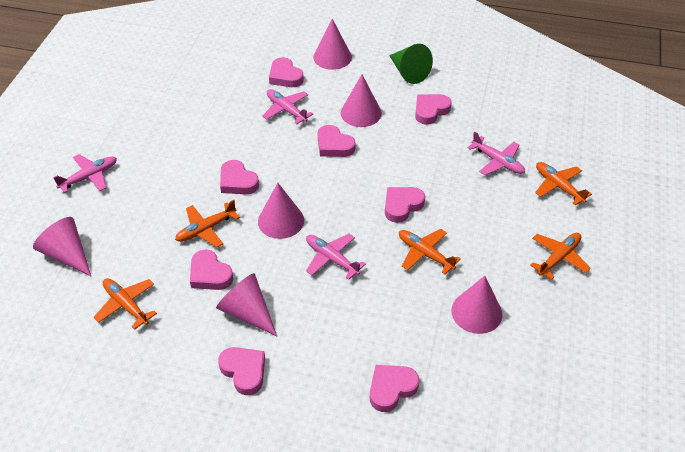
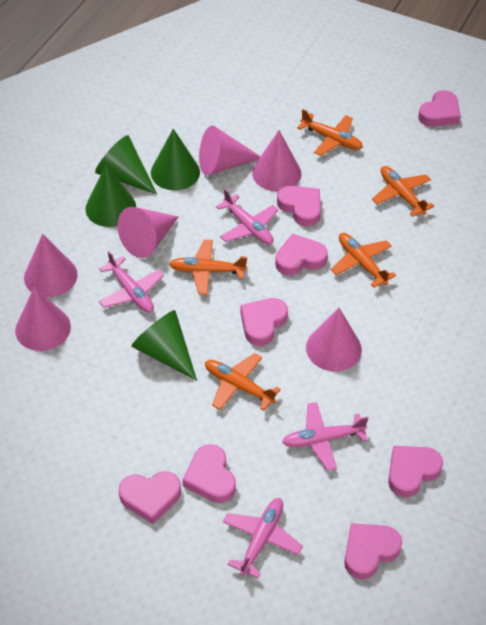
green cone: [389,44,433,84] = 1 -> [85,165,136,227] [95,135,157,194] [131,310,197,381] [151,129,200,190] = 4

